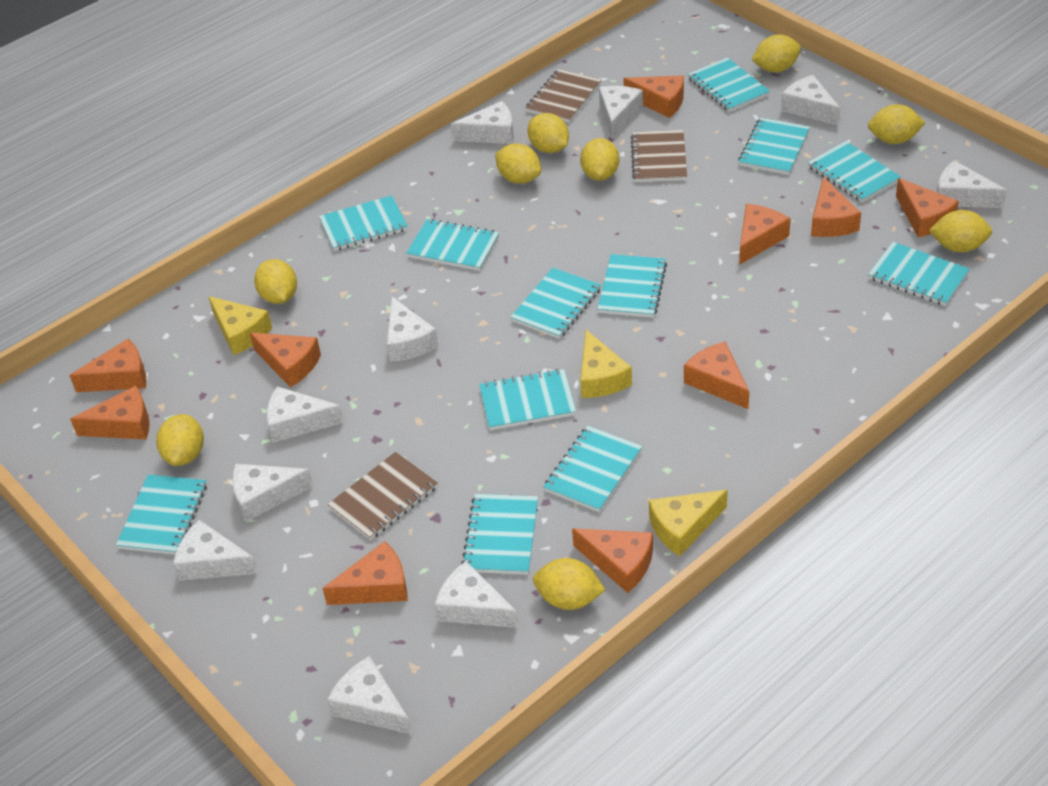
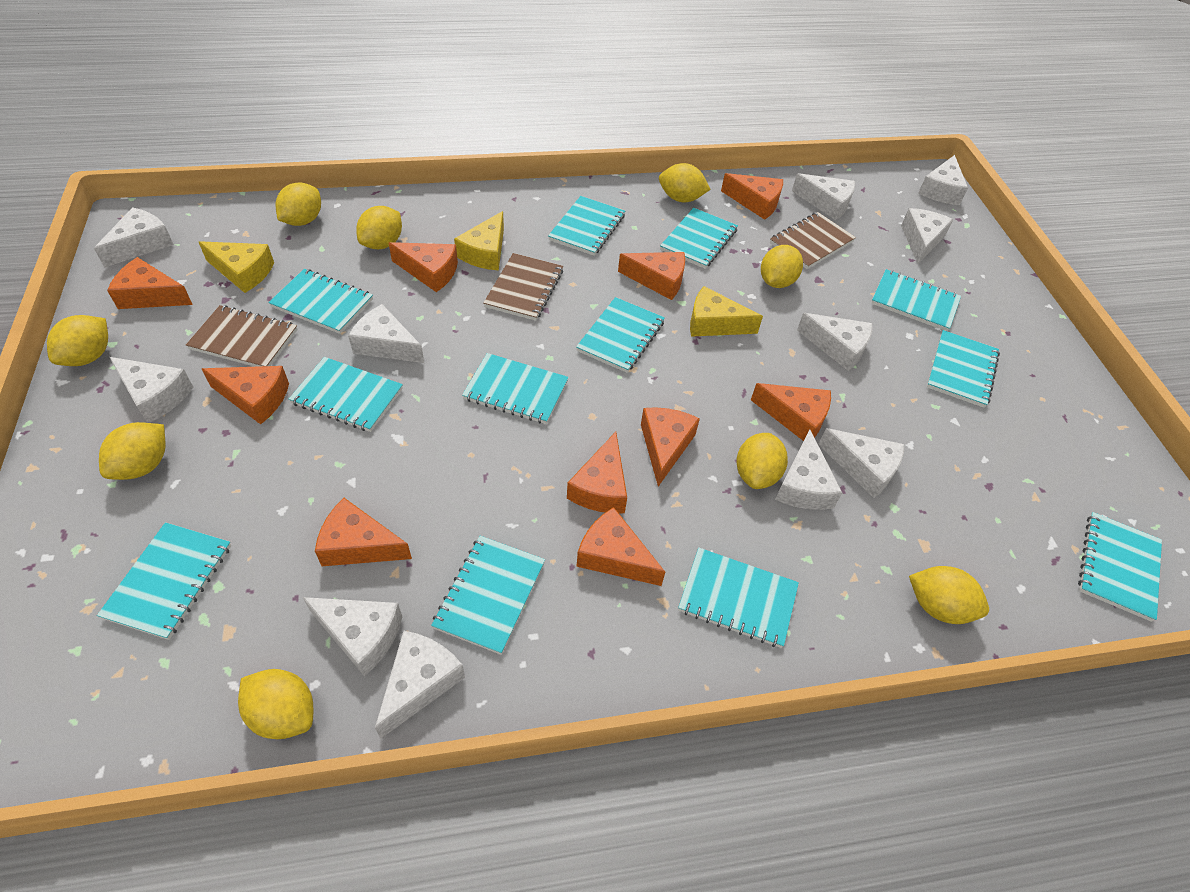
white cheese: [173,520,258,581] [232,464,313,522] [267,386,344,443] [327,656,412,734] [387,297,439,362] [434,561,519,628] [451,101,514,144] [599,86,643,139] [781,75,840,126] [937,160,1007,208] = 10 -> [94,207,174,267] [110,357,193,423] [303,597,402,676] [348,304,424,363] [375,631,465,739] [775,430,842,510] [792,173,855,220] [797,313,873,371] [818,428,905,498] [901,208,953,264] [918,155,968,205] = 11

